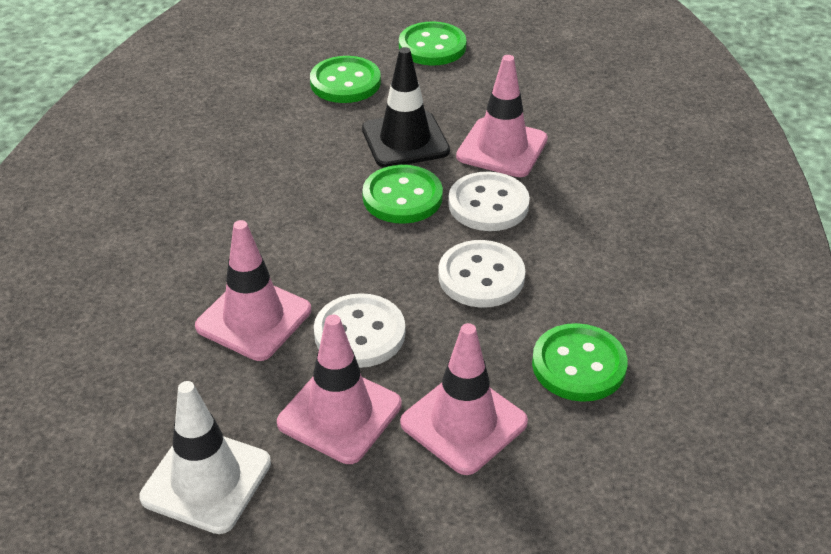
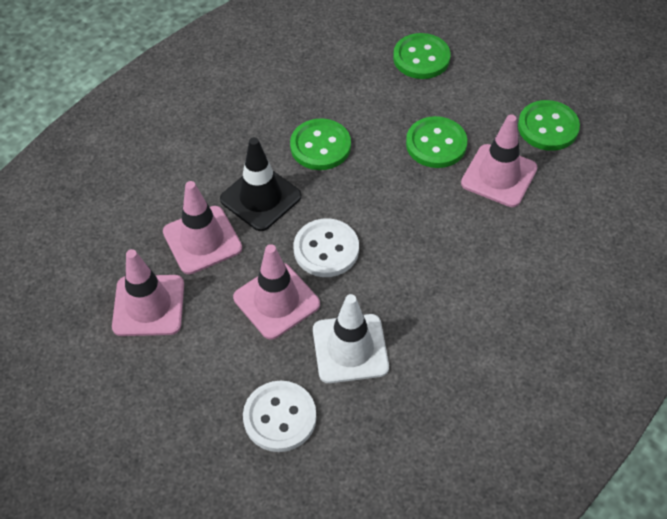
white button: [314,293,405,368] [438,240,526,308] [448,172,530,231] = 3 -> [243,381,316,452] [294,218,359,277] = 2

